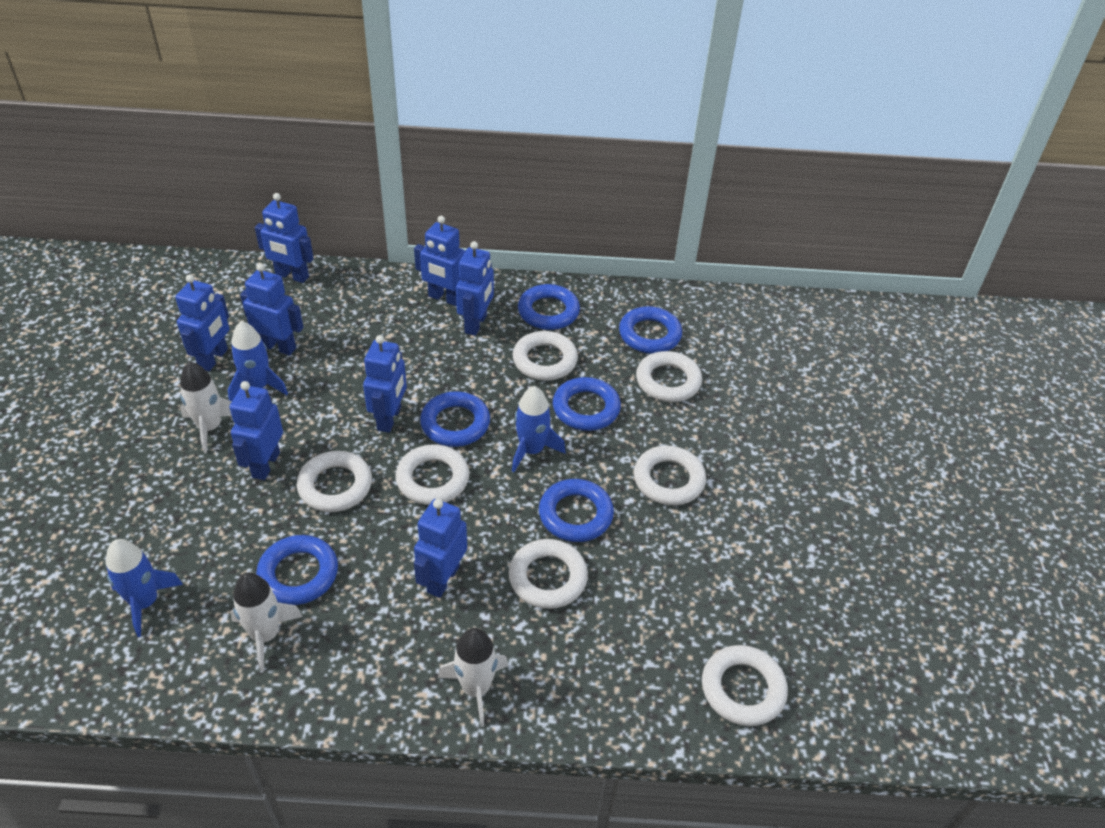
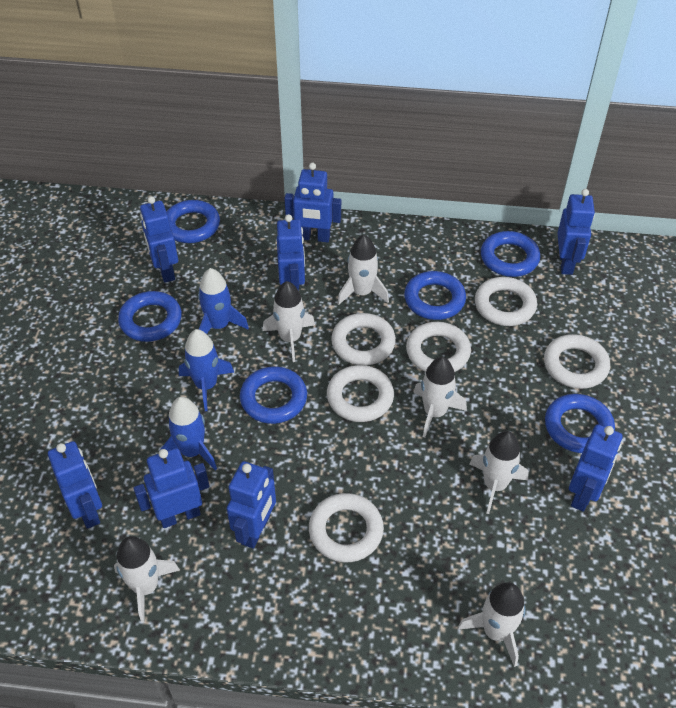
white ring: [297,451,372,512] [395,444,469,505] [509,539,588,609] [513,331,578,380] [634,446,706,505] [636,351,702,402] [702,645,788,726] = 7 -> [309,493,384,562] [327,365,394,422] [331,313,396,365] [406,322,471,372] [475,277,537,326] [544,334,610,389] = 6
white rocket: [180,362,232,453] [230,573,303,671] [438,628,509,727] = 3 -> [114,536,180,623] [263,281,315,362] [337,234,389,305] [413,357,467,438] [458,582,526,667] [469,431,529,514] = 6

